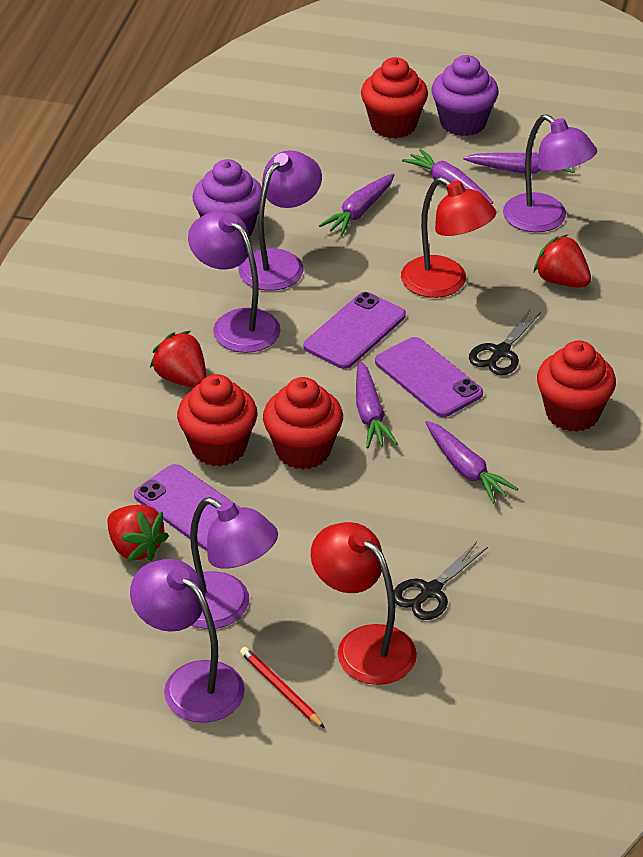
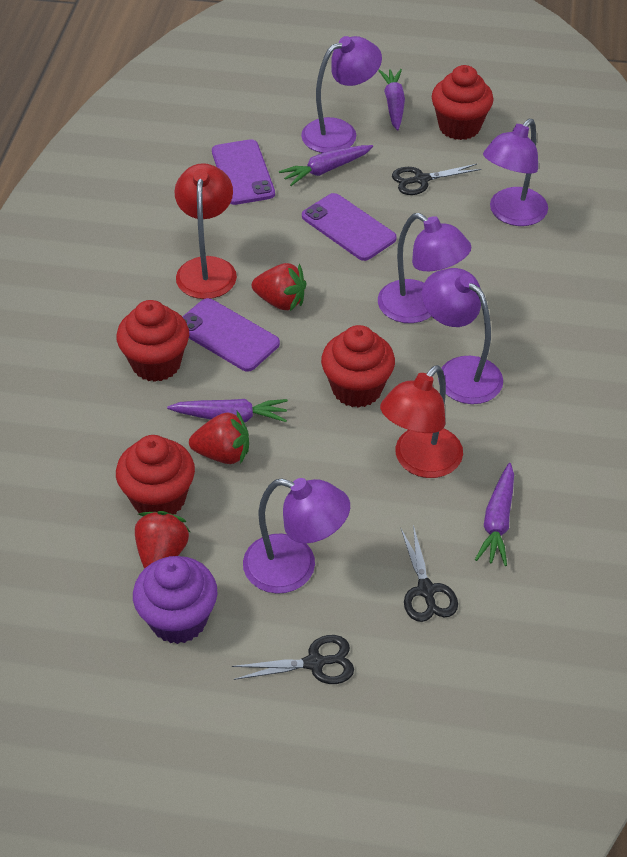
black scissors: [394,542,488,620] [469,309,541,375] = 2 -> [232,635,354,684] [392,164,481,195] [401,525,458,622] = 3
purple carrot: [319,173,395,236] [356,361,398,448] [402,149,493,204] [425,421,518,503] [463,153,575,174] = 5 -> [167,399,288,422] [279,145,373,186] [378,69,405,130] [475,463,514,566] = 4
purple cupcake: [192,159,262,236] [431,55,499,136] = 2 -> [133,556,218,644] = 1
red pencil: [240,647,325,728] = 1 -> none = 0

